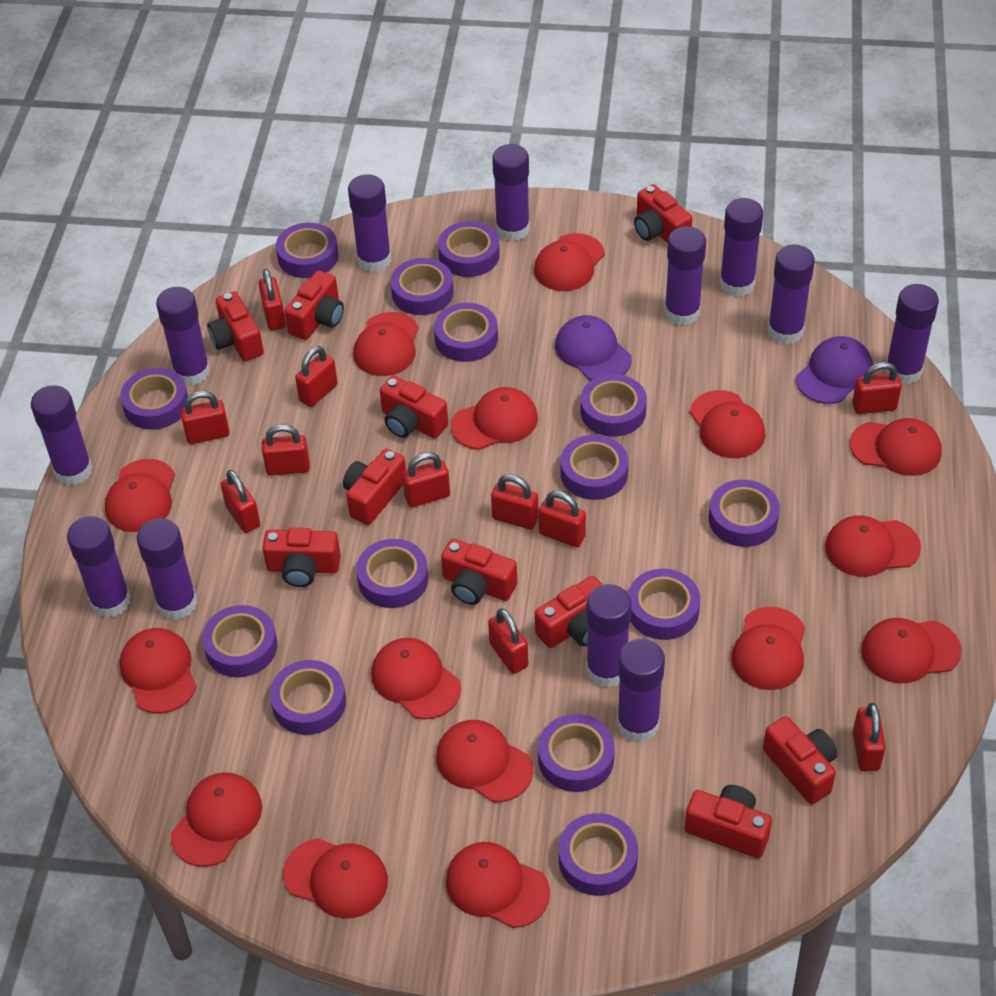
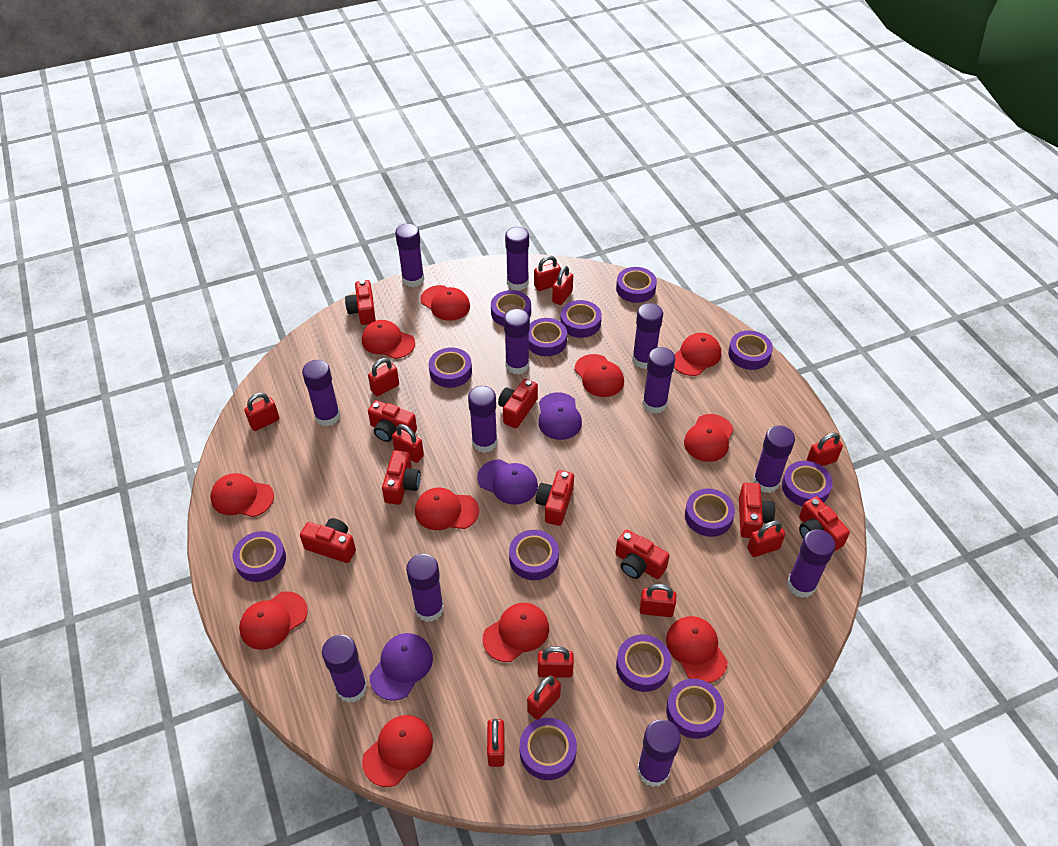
purple cap: [555,315,632,380] [796,336,873,404] = 2 -> [370,633,433,701] [477,459,538,505] [538,392,582,440] = 3
purple tape: [120,368,188,430] [202,605,277,677] [270,660,346,735] [276,223,338,278] [356,539,428,608] [390,258,454,315] [434,303,498,362] [438,221,500,277] [538,714,615,792] [559,813,638,896] [560,435,629,500] [581,374,647,436] [628,569,700,640] [709,480,780,547] = 14 -> [232,531,286,582] [429,348,472,388] [491,290,531,326] [509,530,559,580] [520,718,577,780] [529,318,567,356] [560,300,602,338] [616,267,657,303] [616,635,671,692] [666,679,724,739] [685,488,735,537] [728,331,773,370] [782,461,833,506] = 13
red camera: [207,291,264,361] [262,528,341,587] [285,270,344,340] [343,449,406,525] [380,376,448,438] [441,539,517,605] [535,576,603,648] [634,184,692,243] [685,785,772,858] [763,716,837,804] = 10 -> [300,518,356,563] [345,280,376,325] [368,400,417,442] [382,450,421,505] [498,379,538,428] [536,470,574,526] [616,529,670,579] [739,483,775,538] [799,496,850,551] = 9
red cap: [105,459,175,532] [119,628,197,714] [171,772,262,867] [283,838,388,919] [353,312,419,376] [371,638,461,719] [436,720,533,802] [446,842,550,928] [451,387,538,450] [534,233,605,291] [690,390,765,458] [731,607,805,690] [825,516,921,577] [850,418,942,476] [861,618,962,683] = 15 -> [211,473,274,517] [239,591,308,650] [362,320,415,359] [362,715,433,787] [415,488,479,530] [420,285,470,321] [483,603,549,662] [575,354,624,397] [666,616,728,683] [674,333,721,376] [684,414,734,462] = 11

